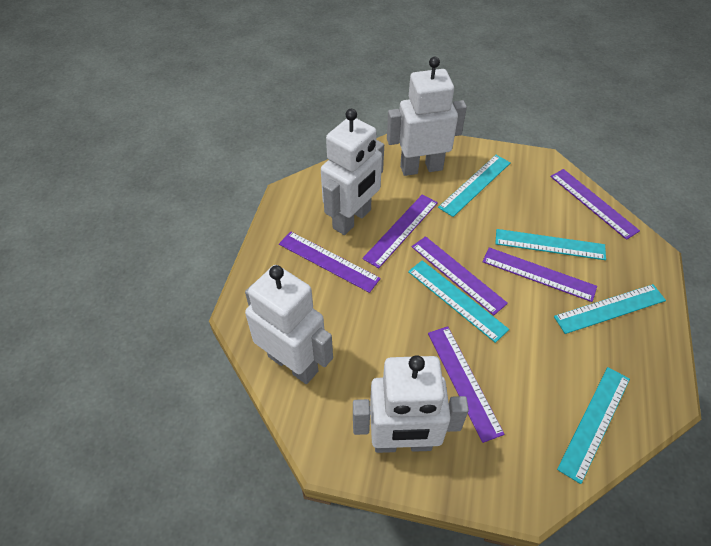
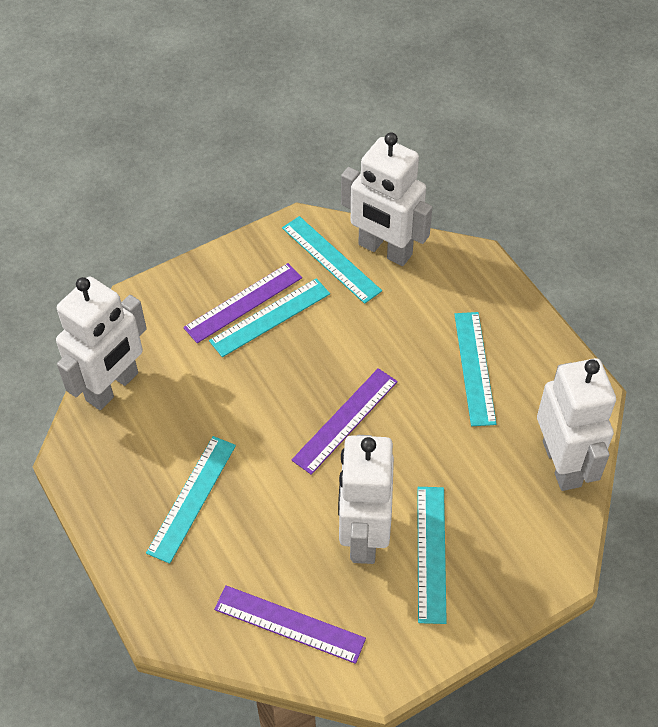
purple ruler: [279,231,381,293] [362,194,438,268] [412,236,508,315] [428,326,505,443] [482,247,597,302] [550,169,640,240] = 6 -> [183,263,302,343] [214,585,366,664] [292,368,398,475] = 3

